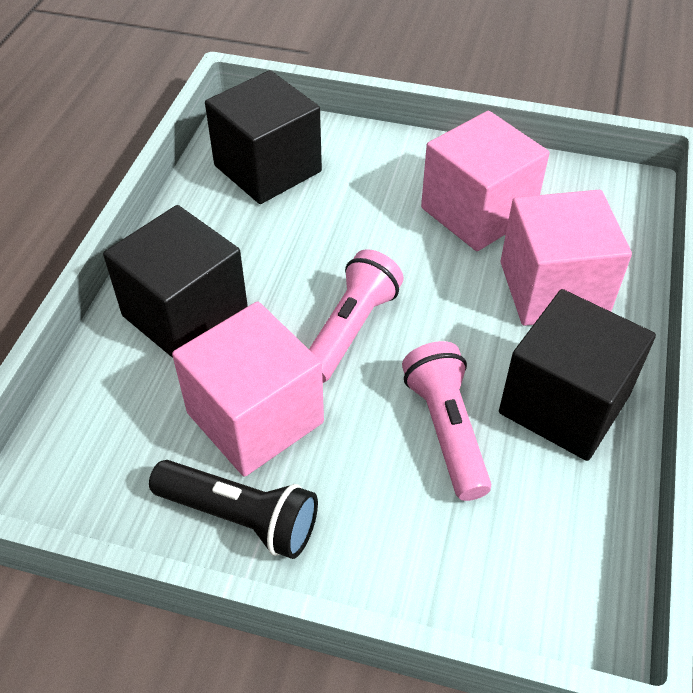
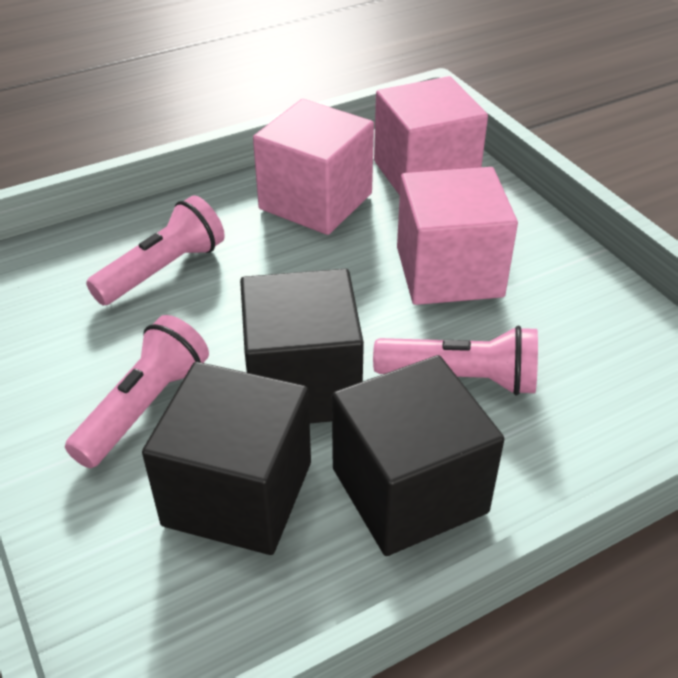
black flashlight: [149,460,318,559] = 1 -> none = 0
pink flashlight: [309,249,404,383] [402,341,491,501] = 2 -> [65,315,209,468] [86,195,225,305] [373,325,538,396] = 3

